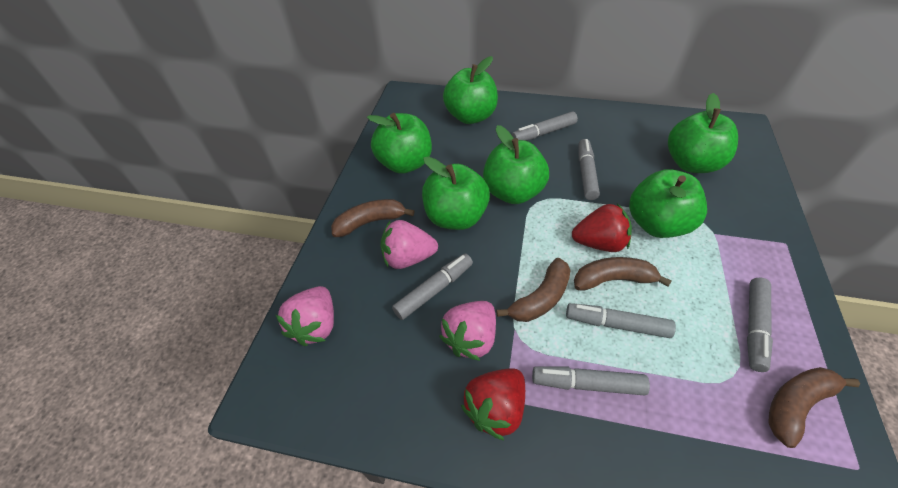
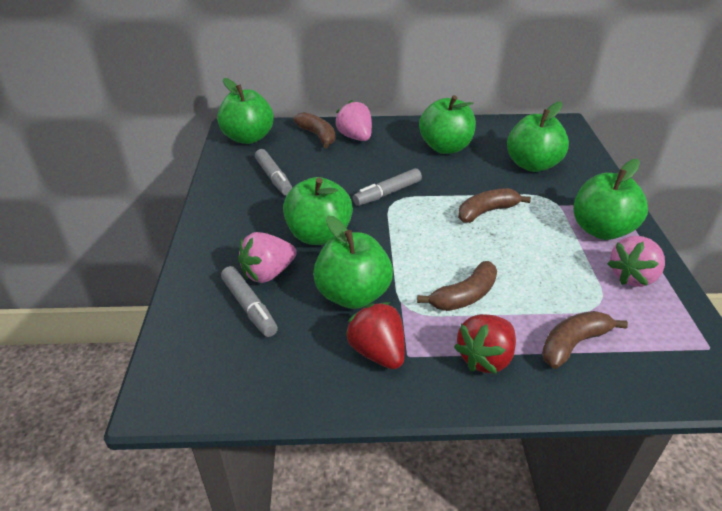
grey marker: [392,254,473,320] [512,112,578,141] [532,366,650,396] [566,303,676,338] [578,139,600,200] [747,278,773,372] = 6 -> [221,266,278,337] [255,149,292,195] [353,168,422,206] = 3

